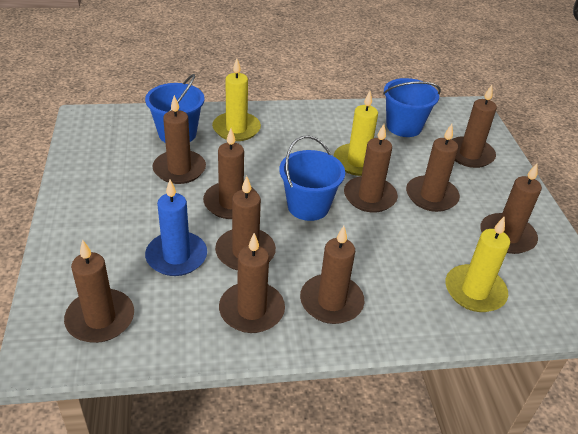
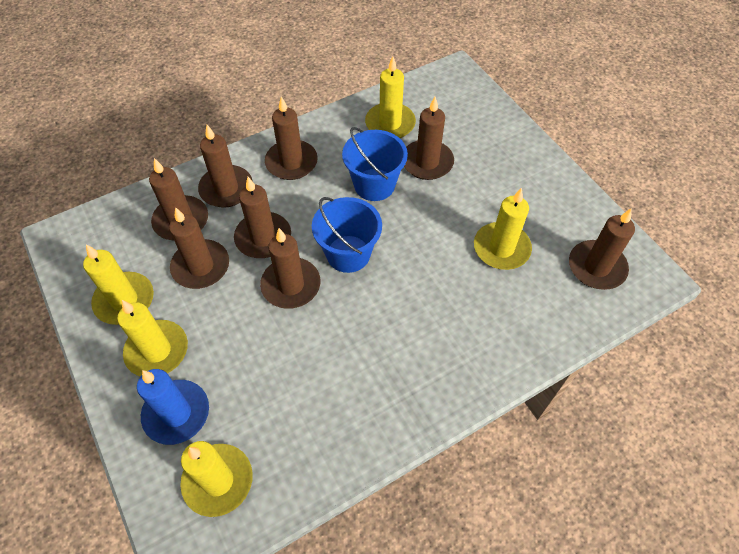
blue bucket: [145,74,205,142] [279,136,345,221] [383,78,441,137] = 3 -> [312,197,382,273] [342,127,408,201] = 2
brown candle: [64,240,134,343] [152,95,206,184] [203,128,256,219] [215,176,276,270] [219,233,285,333] [300,226,364,324] [344,124,398,213] [406,124,460,212] [452,85,497,168] [480,163,542,254] = 10 -> [149,158,208,241] [169,207,229,289] [198,125,253,208] [234,177,291,258] [260,228,320,309] [265,96,318,180] [404,97,454,180] [569,208,635,290] = 8
yellow candle: [212,58,261,141] [334,91,378,176] [445,216,510,312] = 3 -> [83,244,154,325] [117,300,188,377] [180,441,253,517] [365,56,416,138] [474,188,532,270] = 5

